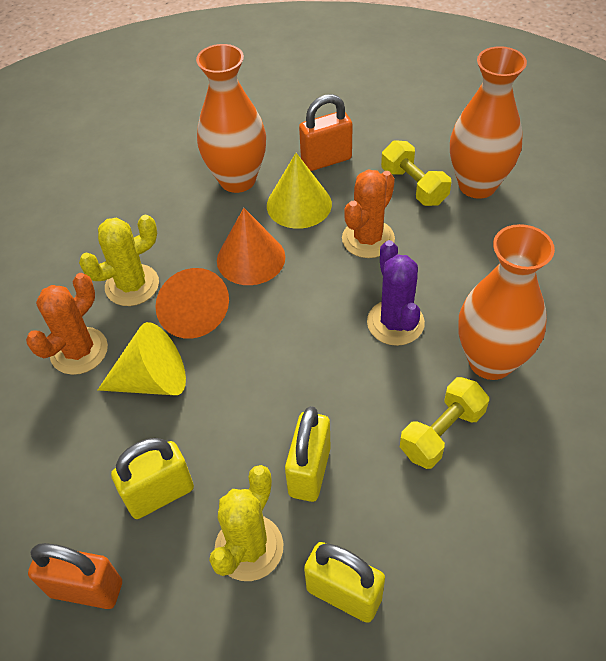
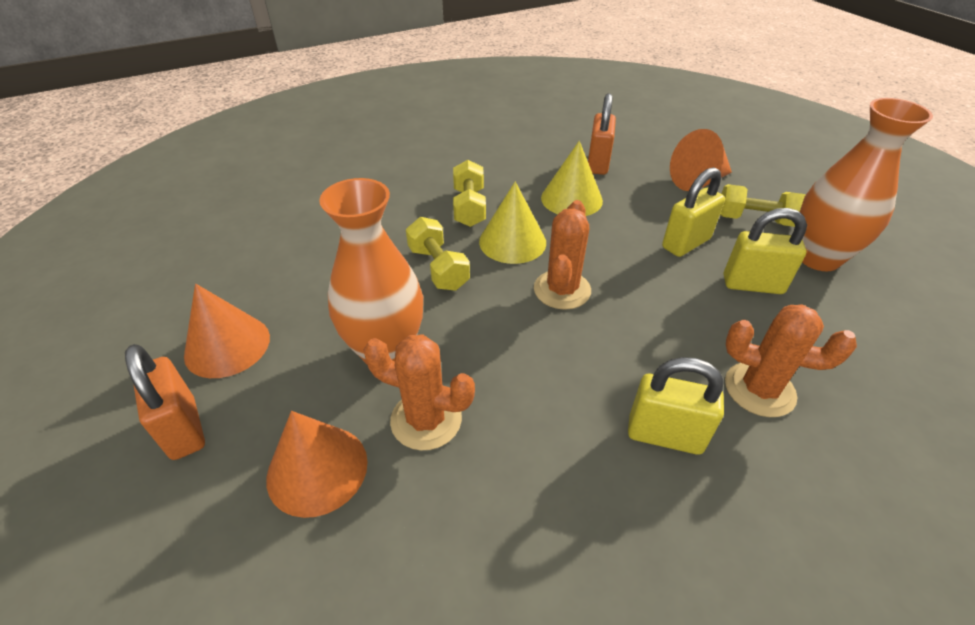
orange cactus: [26,273,108,375] [342,170,395,258] = 2 -> [363,334,475,450] [534,200,591,310] [725,305,857,417] = 3
orange cone: [155,268,229,339] [217,208,285,285] = 2 -> [184,284,270,378] [266,411,368,518] [670,129,732,191] = 3
orange vase: [196,44,266,193] [450,46,527,199] [458,224,555,380] = 3 -> [319,178,423,364] [800,98,933,271] = 2
purple cactus: [367,240,425,346] = 1 -> none = 0
yellow cactus: [79,215,159,306] [209,465,284,581] = 2 -> none = 0
yellow dumbbell: [381,140,451,206] [400,377,489,469] = 2 -> [406,217,470,291] [453,160,486,227] [720,184,805,227] = 3

